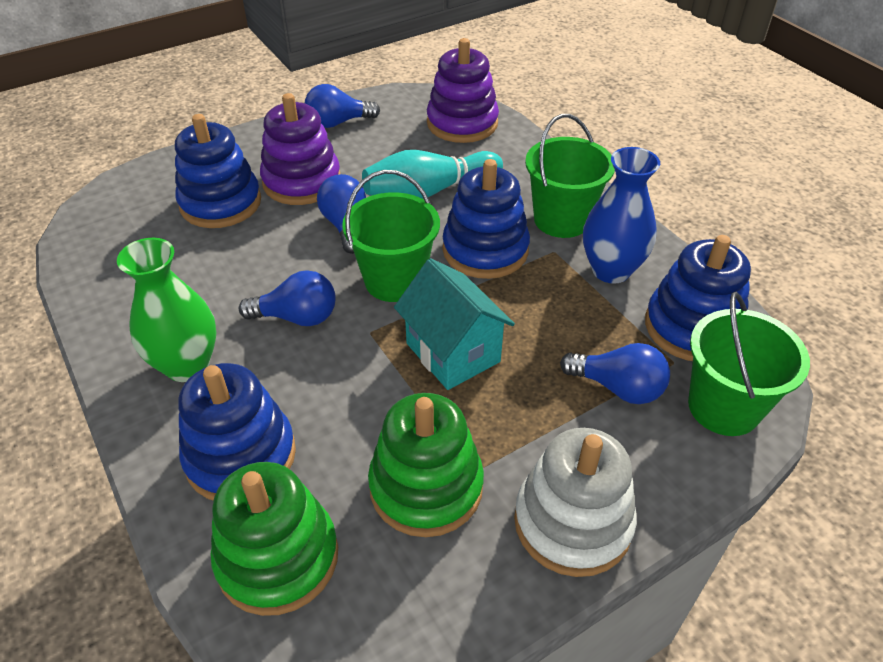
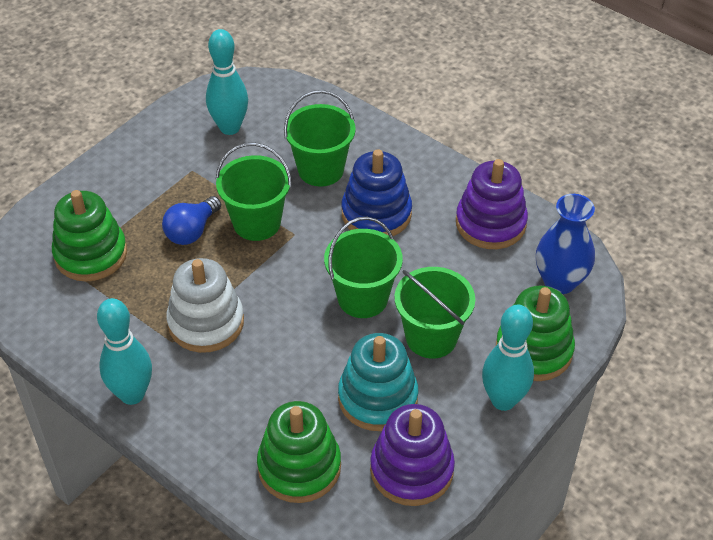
blue light bulb: [239,270,336,326] [305,84,380,128] [317,174,366,254] [560,343,670,404] = 4 -> [162,196,221,245] = 1
blue stacking toy: [175,114,261,228] [178,363,296,501] [443,159,530,279] [645,235,751,361] = 4 -> [341,149,412,236] = 1
green bucket: [342,170,440,302] [525,114,615,238] [688,292,810,436] = 3 -> [216,143,292,241] [284,90,356,187] [324,217,403,318] [394,267,475,359] = 4
green stacking toy: [211,462,338,616] [368,393,484,537] = 2 -> [52,190,127,281] [257,401,341,503] [496,286,575,381] = 3
green vase: [117,238,216,382] = 1 -> none = 0
turquoise bowling pin: [362,150,503,199] = 1 -> [97,298,152,405] [206,29,248,135] [482,305,534,411] = 3
turquoise house: [394,258,515,390] = 1 -> none = 0
turquoise stacking toy: none = 0 -> [338,333,418,431] = 1

